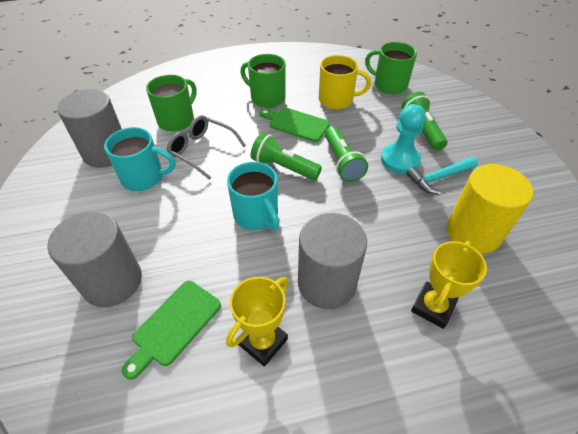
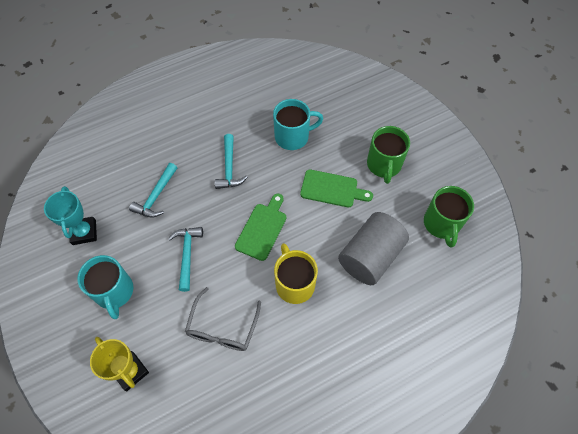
green flashlight: [251,133,322,180] [325,126,368,182] [402,92,447,151] = 3 -> none = 0
green mug: [146,75,197,132] [240,54,286,108] [365,42,417,94] = 3 -> [367,126,410,184] [424,186,474,248] = 2
grey cylinder: [47,211,142,307] [57,89,122,168] [298,213,367,309] = 3 -> [338,212,409,285] = 1
turquoise hammer: [406,157,478,194] = 1 -> [129,163,178,218] [168,227,203,292] [215,134,247,189] = 3
turquoise pawn: [381,104,426,174] = 1 -> none = 0
turquoise trophy: none = 0 -> [44,186,97,245] = 1
yellow cylinder: [447,164,533,254] = 1 -> none = 0
yellow trophy: [226,277,289,367] [411,241,487,329] = 2 -> [90,337,149,391] = 1

